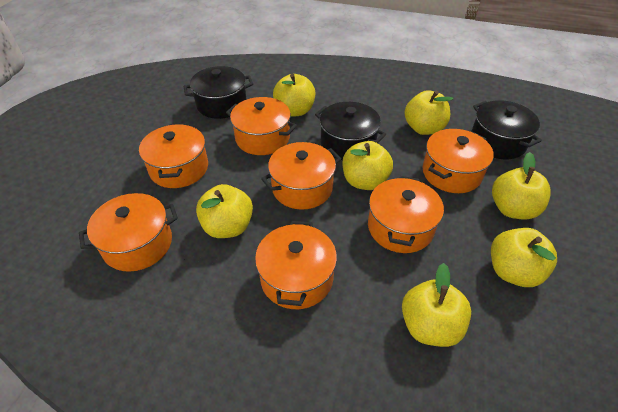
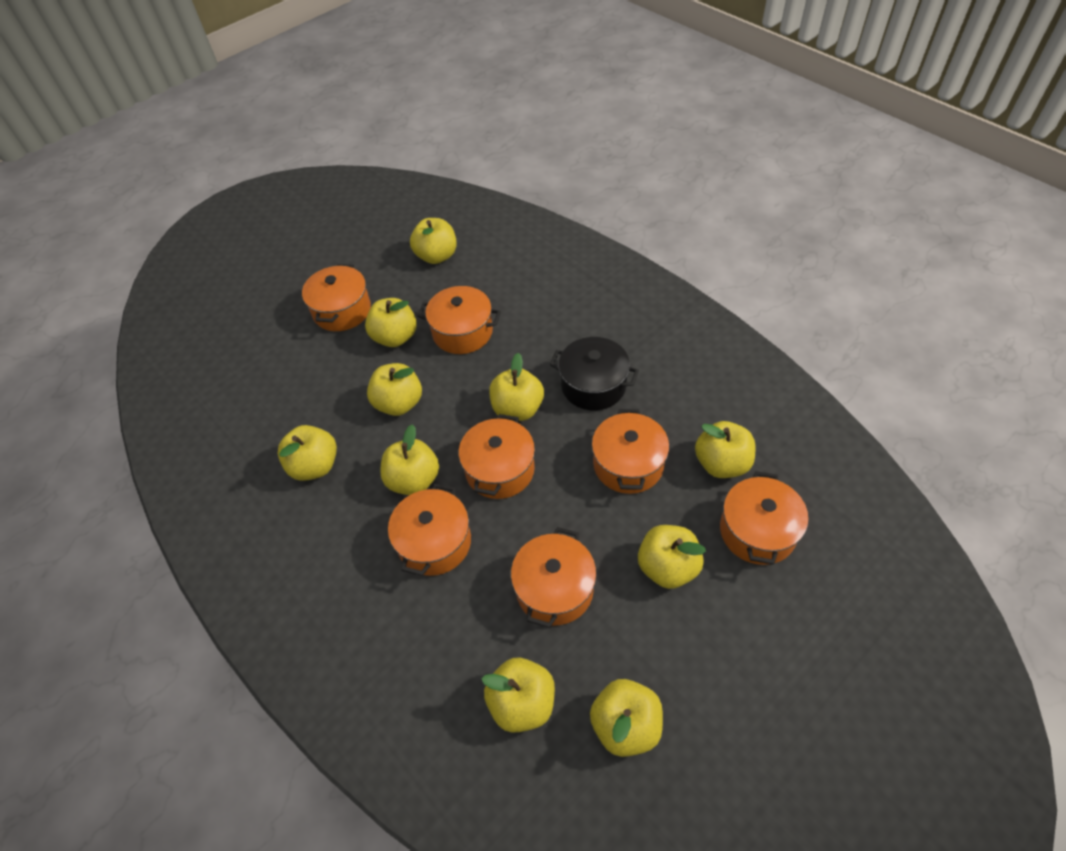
black pot: [184,66,253,119] [315,102,386,160] [472,100,542,159] = 3 -> [550,337,639,410] = 1
yellow apple: [196,184,253,238] [273,74,315,117] [343,141,393,190] [402,263,471,347] [404,90,453,135] [491,228,557,287] [492,152,551,220] = 7 -> [278,425,337,481] [365,298,417,347] [367,363,422,416] [380,424,439,495] [410,218,457,264] [482,658,555,733] [489,353,544,421] [590,679,663,757] [638,525,706,589] [695,421,755,478] = 10

